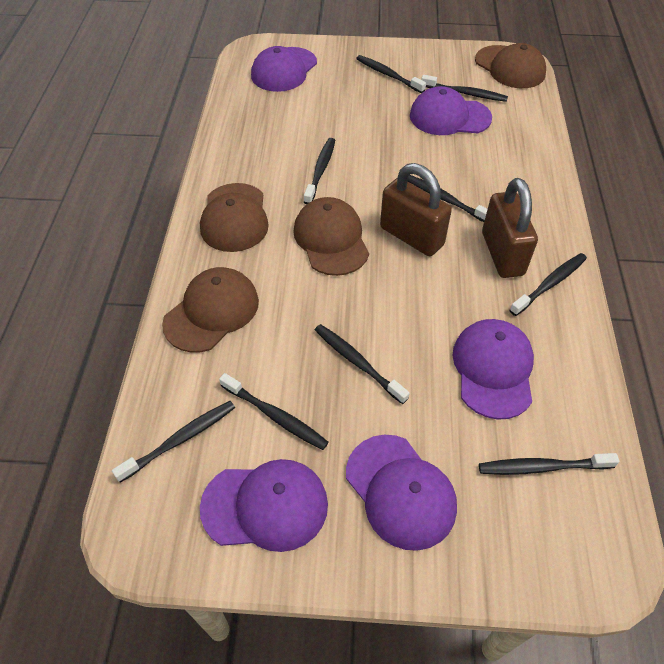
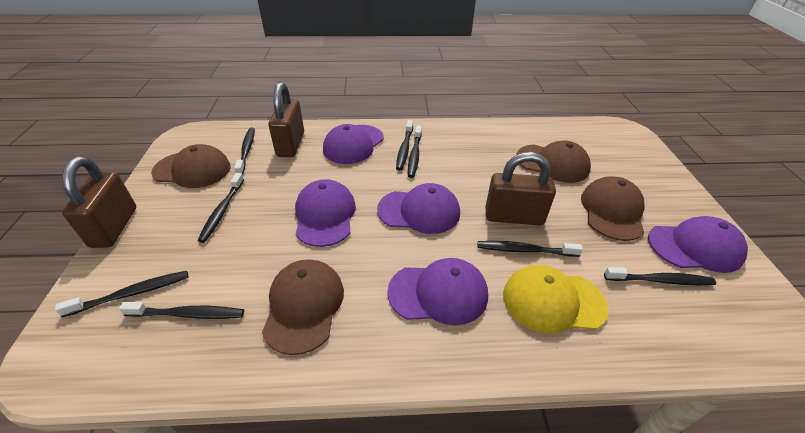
black toothbrush: [112,401,235,483] [219,373,329,450] [304,138,335,204] [315,324,410,404] [356,55,426,93] [408,175,487,222] [421,75,508,102] [479,453,619,475] [509,253,587,316] = 9 -> [55,271,189,317] [119,302,244,319] [197,173,244,243] [234,128,255,175] [396,120,413,170] [408,126,422,178] [478,241,583,257] [604,267,716,285] = 8
brown padlock: [380,163,452,256] [482,178,538,278] = 2 -> [62,157,136,248] [268,82,304,157] [485,152,556,225] = 3
yellow cap: none = 0 -> [503,265,609,334] = 1

